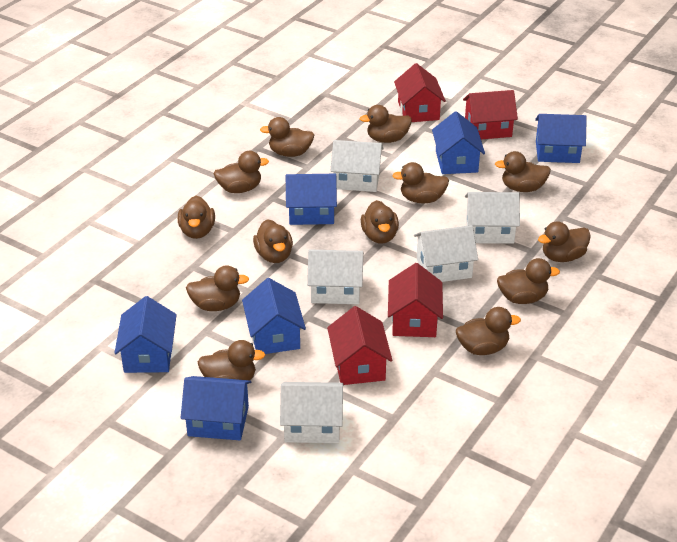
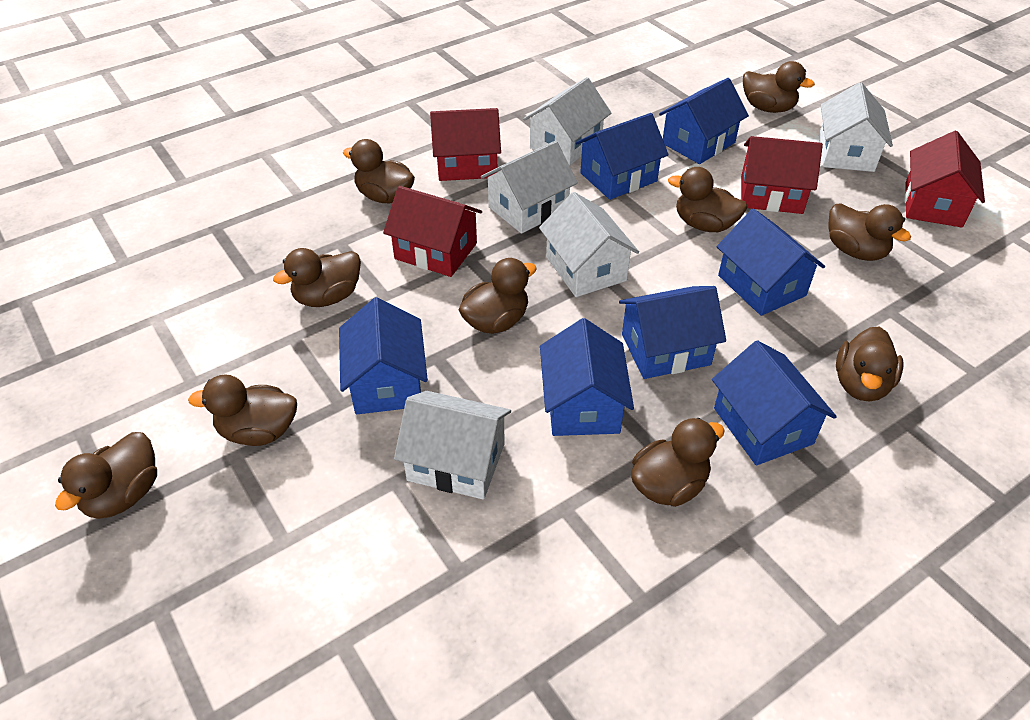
blue house: [114,296,177,373] [181,376,251,440] [242,278,306,354] [286,174,337,225] [432,111,485,174] [535,114,587,163] = 6 -> [339,297,428,414] [540,318,634,436] [576,113,669,200] [619,286,726,379] [659,78,749,164] [712,340,837,465] [717,208,825,316] = 7
brown duck: [178,196,215,239] [186,265,249,311] [198,340,265,380] [214,151,269,193] [253,219,293,263] [260,117,314,157] [360,105,412,143] [361,200,399,244] [392,162,449,203] [456,307,521,355] [495,151,551,192] [497,258,560,304] [538,221,591,262] = 13 -> [55,432,157,519] [188,374,297,446] [273,248,361,307] [343,139,415,203] [459,258,537,334] [631,418,725,507] [668,167,747,232] [743,61,815,113] [828,203,911,261] [836,326,904,401] = 10

